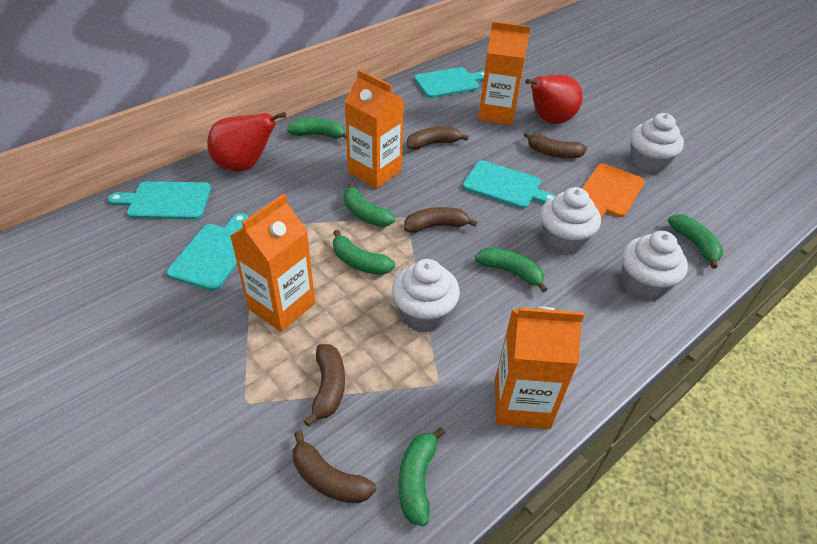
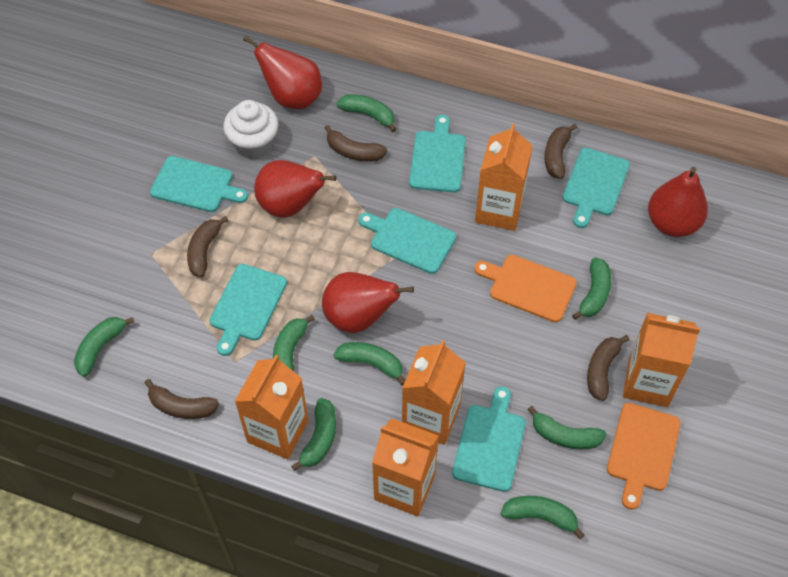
green banana: [287,118,346,139] [333,230,395,275] [344,182,395,227] [398,427,445,526] [475,248,548,292] [668,214,723,269] = 6 -> [74,317,134,377] [273,315,315,371] [291,398,336,471] [334,342,405,386] [337,94,396,133] [500,496,584,539] [527,406,607,450] [572,258,611,320] = 8
orange carton: [230,194,315,332] [345,70,404,189] [478,21,531,125] [495,306,584,429] = 4 -> [234,355,308,459] [372,418,439,517] [402,340,466,445] [475,123,533,231] [623,313,700,407] = 5
orange cutting board: [582,163,645,219] = 1 -> [474,255,577,323] [607,403,681,510] = 2
red pear: [207,112,287,172] [525,74,583,124] = 2 -> [243,36,322,109] [254,160,336,218] [322,272,414,333] [648,167,708,237] = 4
turquoise cutting board: [108,181,211,220] [166,213,248,291] [414,67,485,98] [463,160,556,209] = 4 -> [150,156,248,212] [209,264,287,356] [358,208,456,274] [409,115,466,192] [452,386,526,492] [562,148,630,228] = 6
white cupcake: [392,259,460,333] [540,187,601,255] [622,231,688,301] [630,113,684,175] = 4 -> [223,100,279,159] = 1

